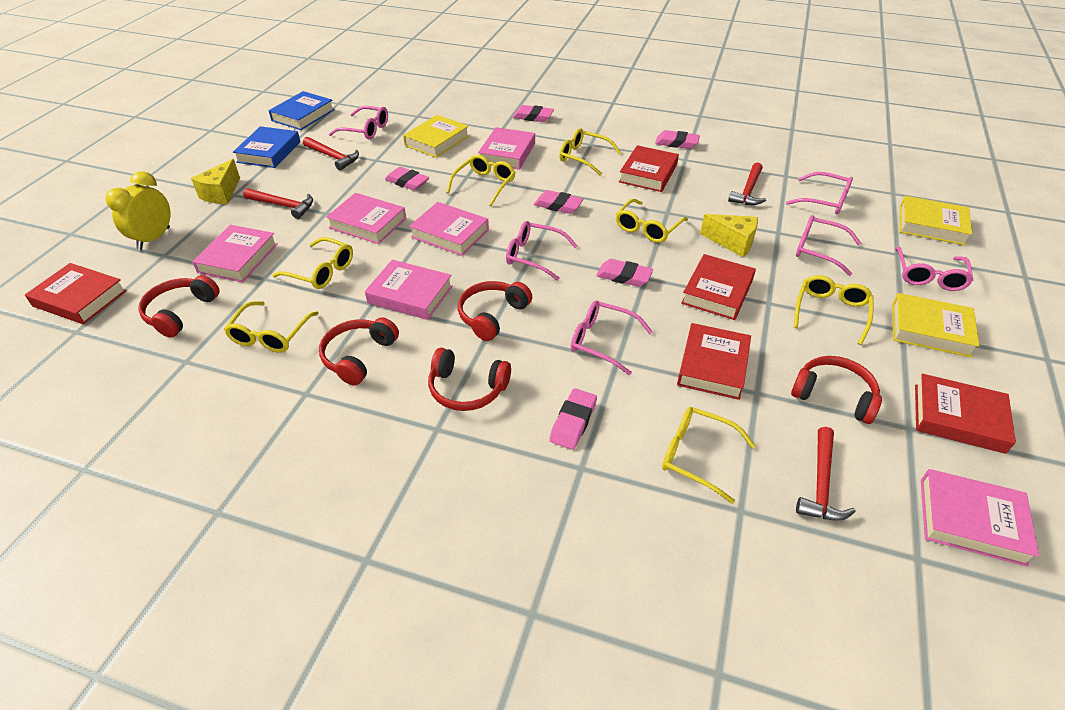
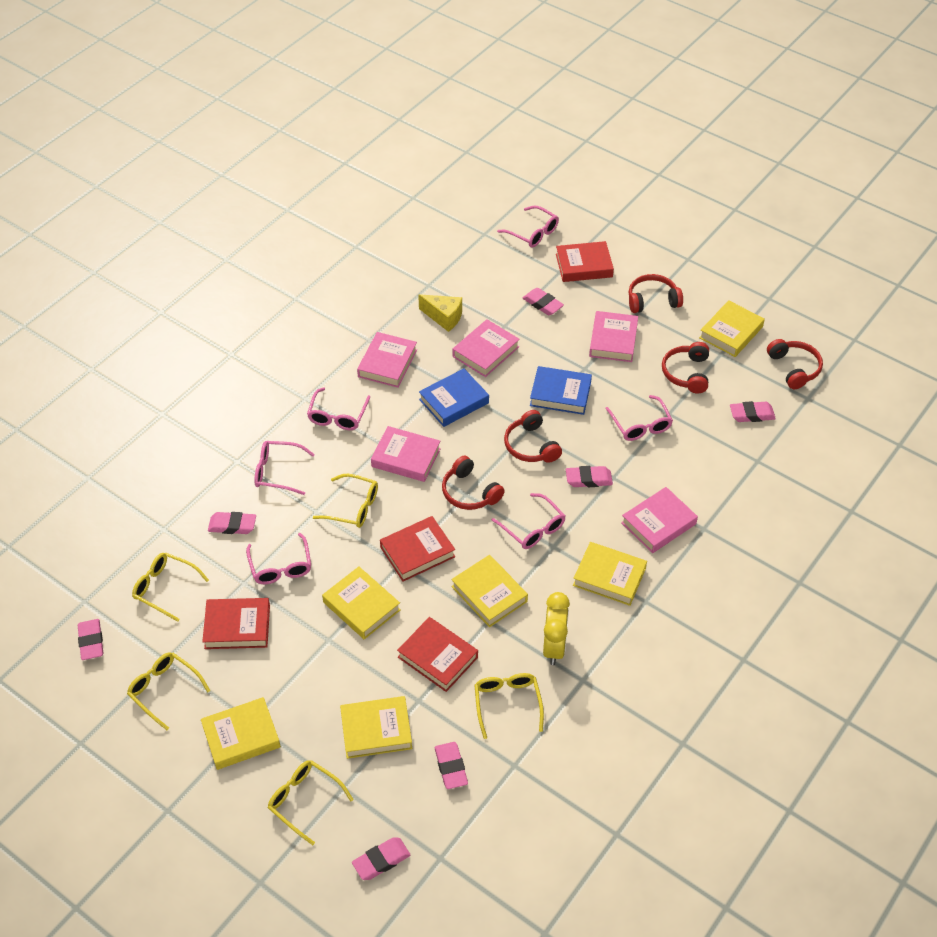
pink book: [192,225,278,283] [326,193,406,244] [365,260,453,320] [409,202,489,256] [478,127,535,170] [921,469,1039,567] = 6 -> [357,332,417,388] [371,426,441,482] [453,319,520,377] [589,311,638,362] [621,487,698,553] = 5
pink eraser: [385,167,429,190] [513,105,554,122] [534,190,584,214] [549,388,597,450] [596,259,653,287] [655,130,700,149] = 6 -> [77,619,103,660] [208,512,256,534] [352,838,410,880] [435,742,468,789] [523,288,564,315] [566,466,613,487] [730,401,776,422] = 7
red book: [25,263,127,324] [619,145,679,192] [677,323,751,400] [681,254,756,320] [915,374,1016,454] = 5 -> [202,598,270,649] [380,516,455,581] [397,617,478,692] [556,241,614,282] = 4
red hammer: [243,188,313,219] [303,137,359,170] [728,162,766,205] [796,427,856,521] = 4 -> none = 0
yellow book: [403,115,469,158] [892,293,979,358] [900,196,972,245] = 3 -> [201,697,281,770] [322,567,401,639] [340,696,412,759] [451,555,528,627] [573,542,647,606] [699,300,765,357] = 6
yellow cheese: [191,159,240,204] [700,214,758,257] = 2 -> [418,294,462,332] = 1
yellow glasses: [224,301,319,353] [272,237,353,289] [446,155,516,206] [559,128,621,176] [616,199,688,243] [662,407,756,504] [794,275,874,345] = 7 -> [127,652,210,730] [132,552,209,622] [268,760,354,845] [313,474,378,528] [474,673,544,739] = 5

